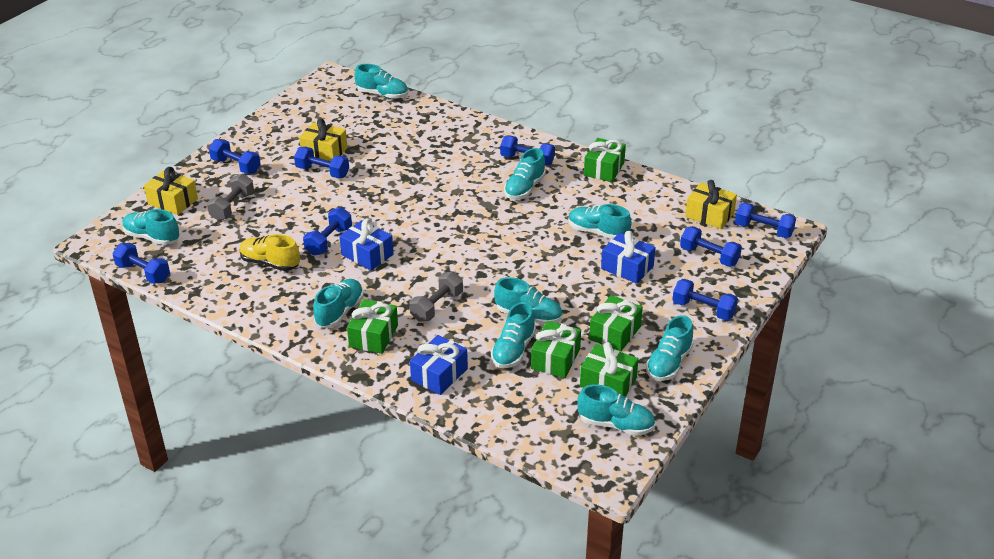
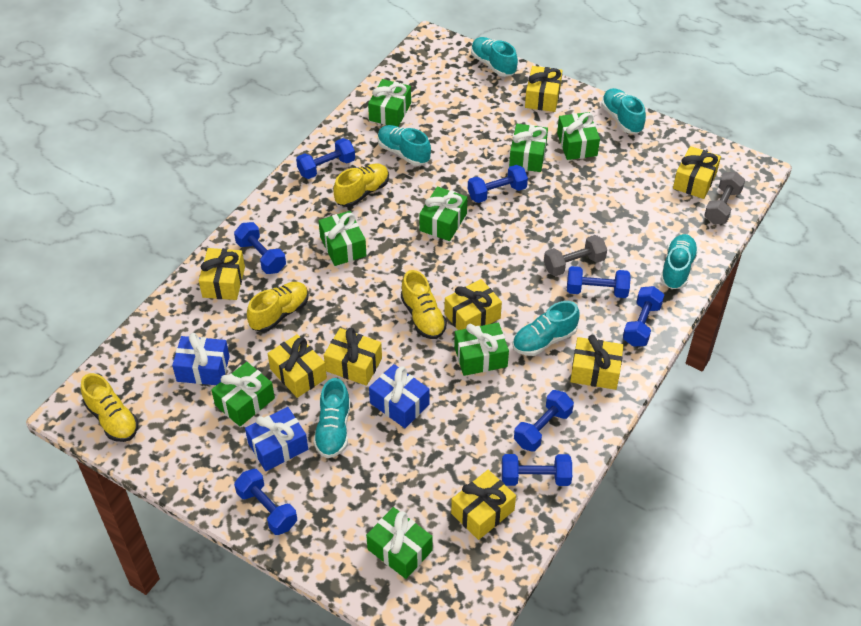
green gift: [347,299,398,354] [531,321,581,378] [580,342,639,397] [584,138,626,182] [589,295,643,352] = 5 -> [211,362,275,426] [319,211,367,266] [366,507,433,579] [368,79,411,127] [419,187,467,241] [454,323,509,376] [509,124,548,172] [557,112,600,160] = 8
turquoise shoe: [123,209,179,245] [313,279,364,328] [354,64,408,99] [491,302,536,368] [494,277,562,325] [504,148,546,199] [568,204,632,239] [577,384,655,436] [646,315,694,381] = 9 -> [313,378,350,458] [378,125,431,166] [471,37,518,77] [512,301,580,356] [601,88,646,134] [660,234,698,289] = 6
yellow gift: [144,167,198,215] [299,118,348,161] [685,180,737,229] = 3 -> [199,248,245,300] [267,334,327,398] [324,328,382,386] [444,279,502,330] [451,470,516,540] [525,66,562,112] [570,335,624,390] [673,146,721,199] = 8
yellow shoe: [239,234,300,271] = 1 -> [81,373,138,442] [247,282,308,332] [333,163,389,207] [401,270,447,339] = 4

